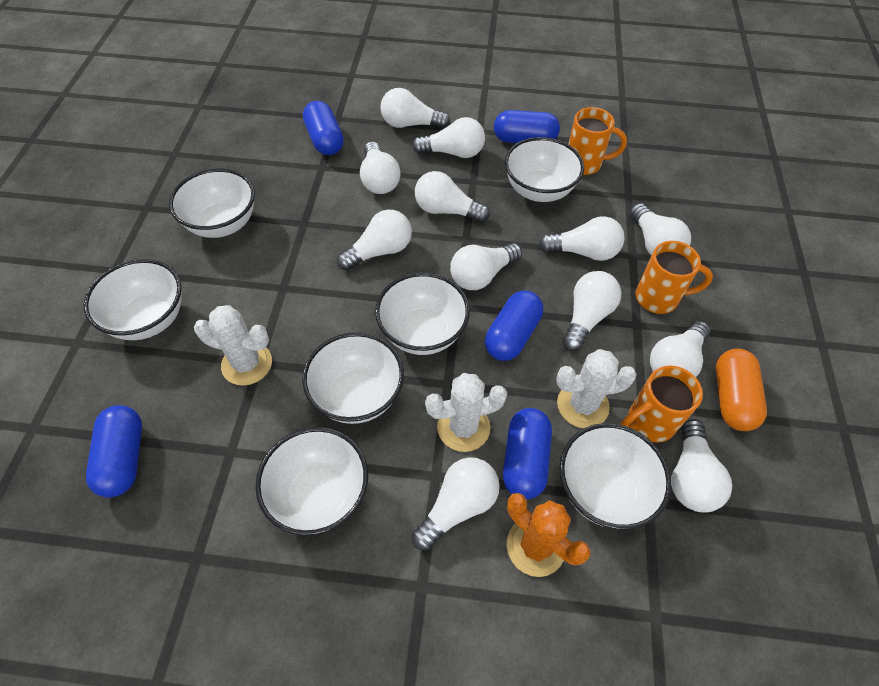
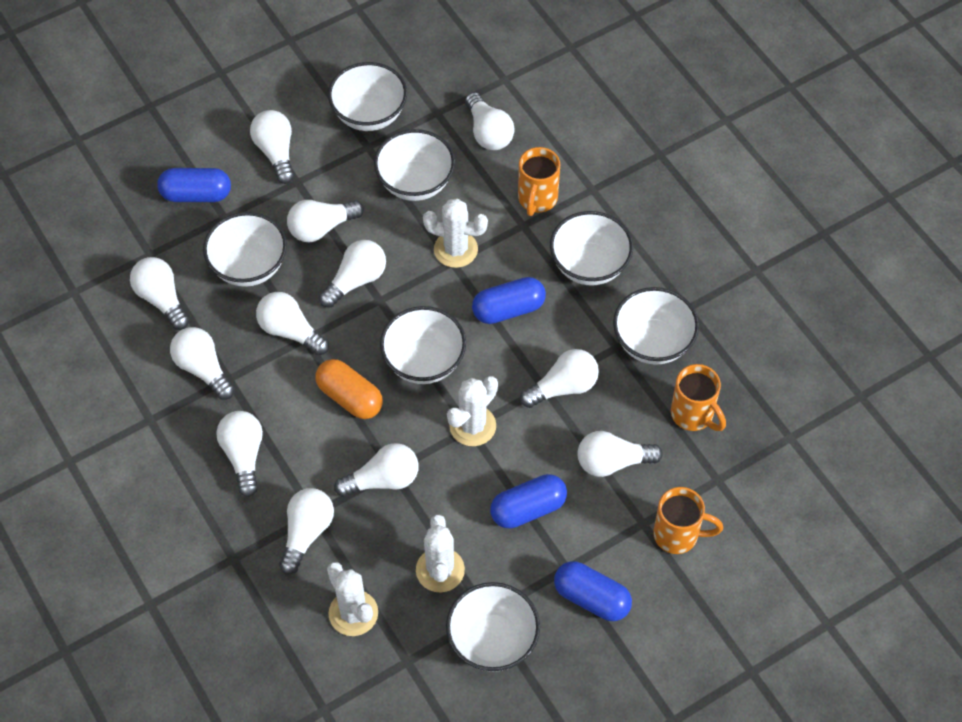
blue capsule: [86,405,142,498] [303,101,344,155] [485,291,543,361] [494,110,560,143] [503,408,552,499] = 5 -> [157,168,231,202] [472,277,546,324] [490,474,567,528] [554,561,632,621] = 4
orange cactus: [507,493,590,577] = 1 -> none = 0
white cactus: [194,305,272,386] [425,373,507,452] [556,349,637,428] = 3 -> [327,562,378,636] [416,515,465,592] [423,198,488,268] [447,376,498,446] = 4

